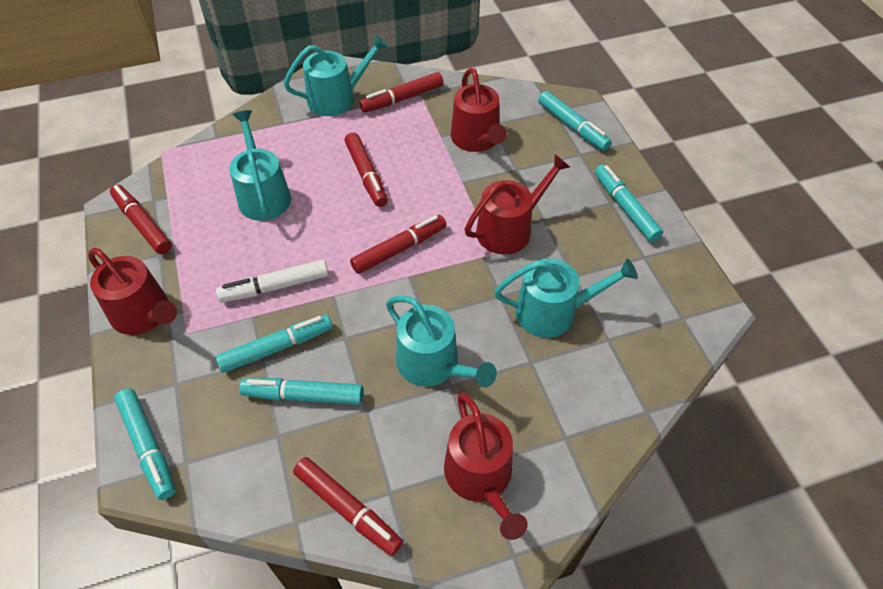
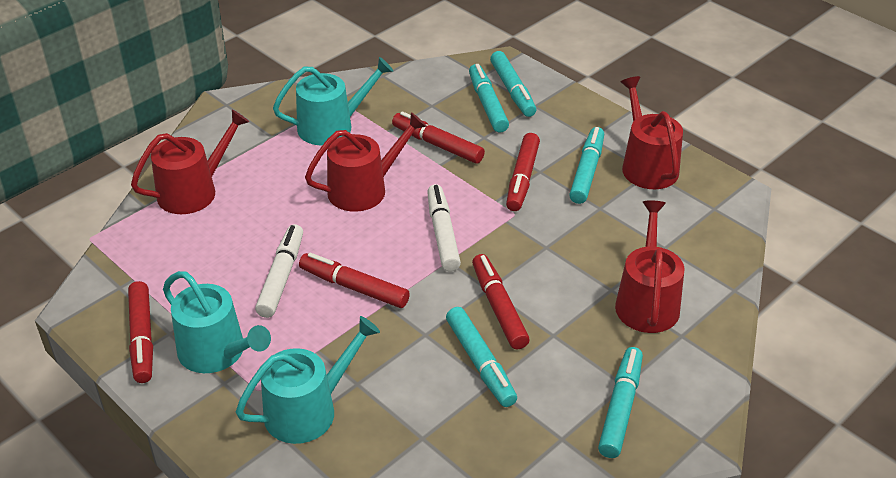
turquoise watering can: [230,110,291,221] [284,34,388,116] [386,296,497,387] [494,258,638,338] = 4 -> [163,271,271,373] [236,316,380,444] [273,57,393,145] = 3
white marker: [216,260,328,303] = 1 -> [255,224,303,318] [427,184,461,271] = 2

